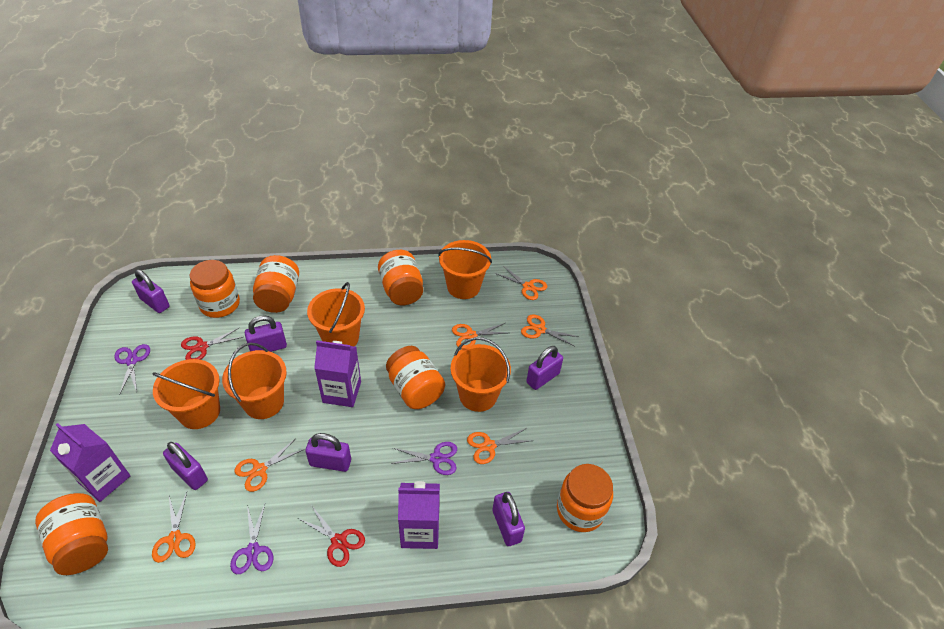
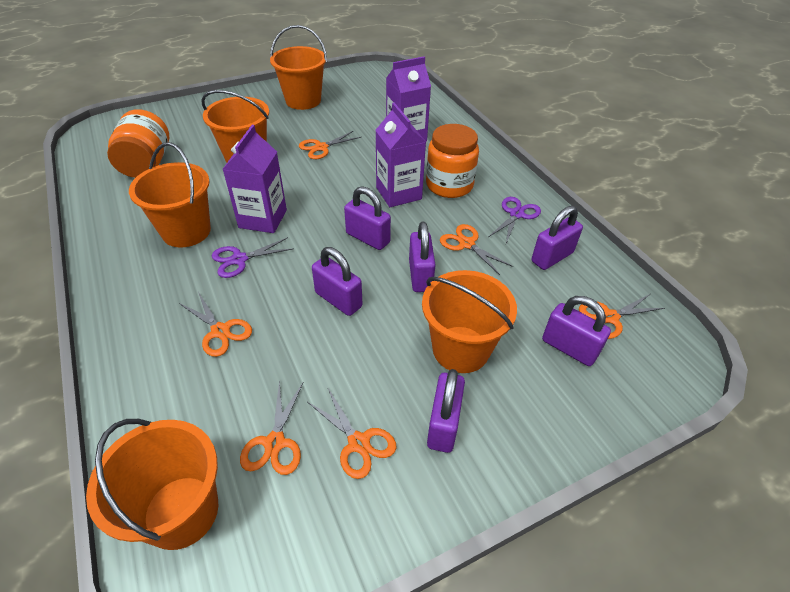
orange jar: [35,493,108,575] [189,260,240,318] [253,255,299,313] [378,250,423,305] [386,346,445,409] [557,464,613,532] = 6 -> [107,109,169,178] [426,124,479,198] = 2
purple scissors: [114,344,150,395] [230,504,274,574] [391,442,457,475] = 3 -> [212,237,294,278] [489,197,541,243] = 2
red scissors: [181,327,243,360] [299,505,365,567] = 2 -> none = 0

